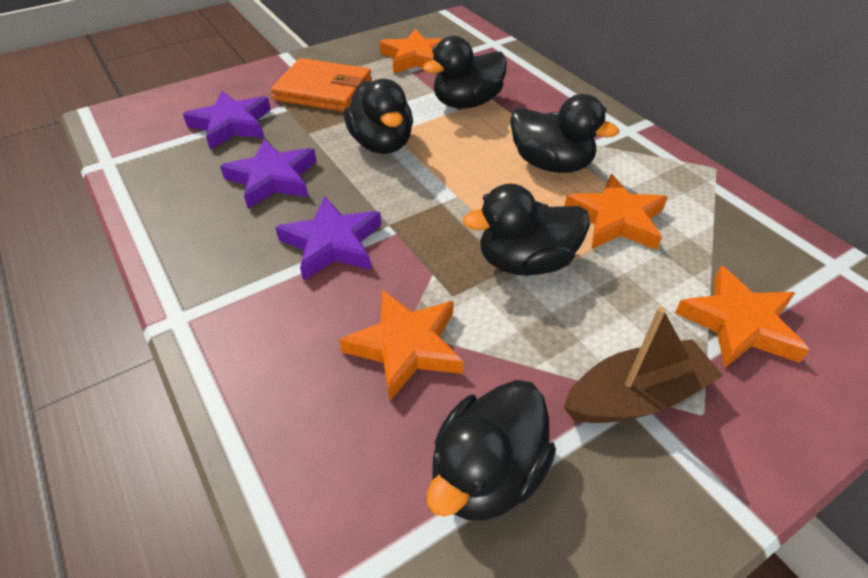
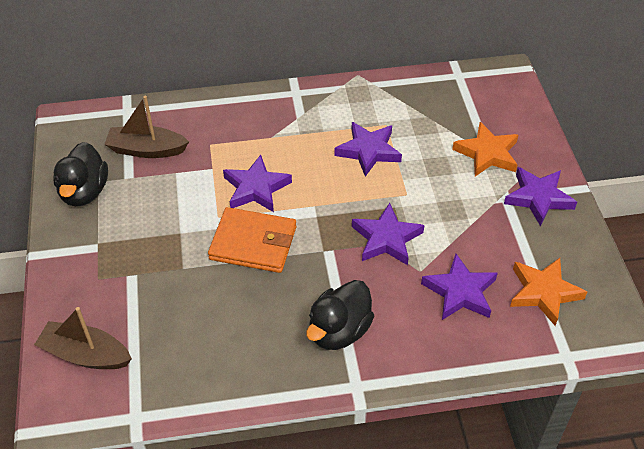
black duck: [344,79,413,154] [423,36,507,109] [427,380,556,521] [463,184,590,276] [510,94,619,173] = 5 -> [53,142,108,206] [306,280,374,350] = 2
brown boat: [564,307,723,423] = 1 -> [34,307,132,369] [104,96,189,158] = 2
orange star: [339,290,464,402] [380,29,444,74] [564,174,668,250] [675,266,809,368] = 4 -> [452,122,518,176] [510,258,587,326] = 2
purple star: [183,91,271,150] [220,140,317,209] [275,197,381,281] = 3 -> [223,155,292,212] [334,122,402,177] [352,203,424,265] [421,253,498,320] [504,167,577,226] = 5

